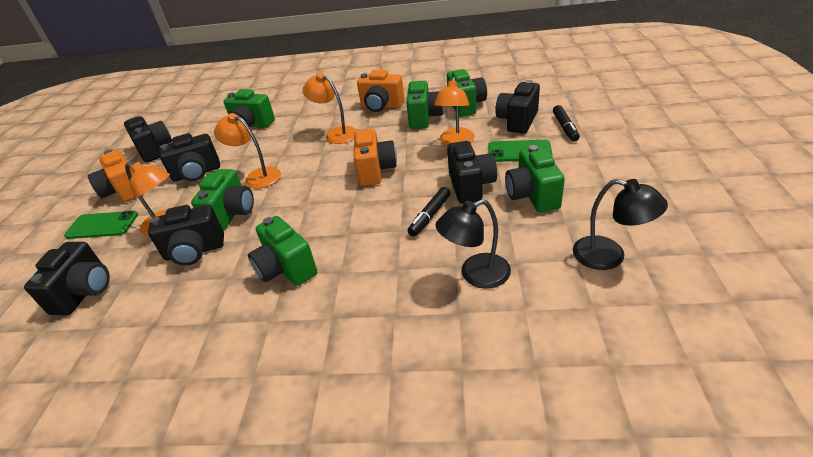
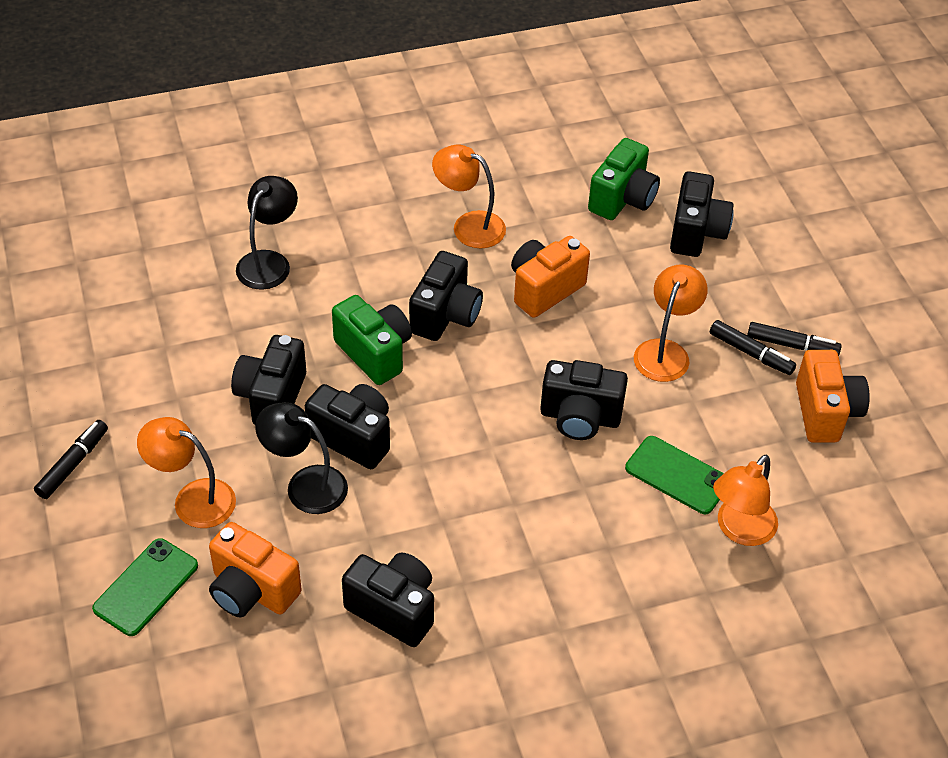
black marker: [408,187,451,236] [553,105,580,141] = 2 -> [34,420,108,499] [710,320,796,375] [747,322,842,356] = 3
green camera: [191,169,254,230] [223,89,275,128] [248,216,317,286] [406,81,444,129] [447,69,487,117] [505,145,565,212] = 6 -> [332,295,412,385] [588,138,660,220] = 2

